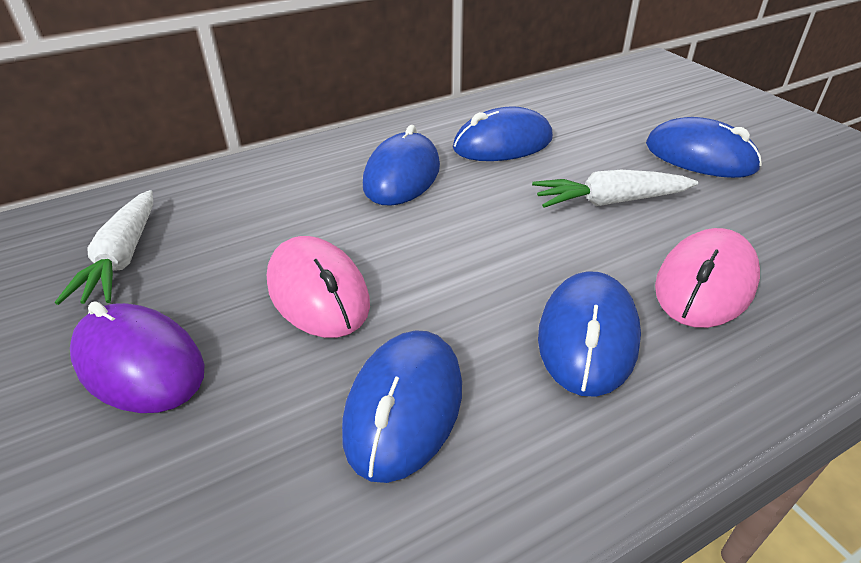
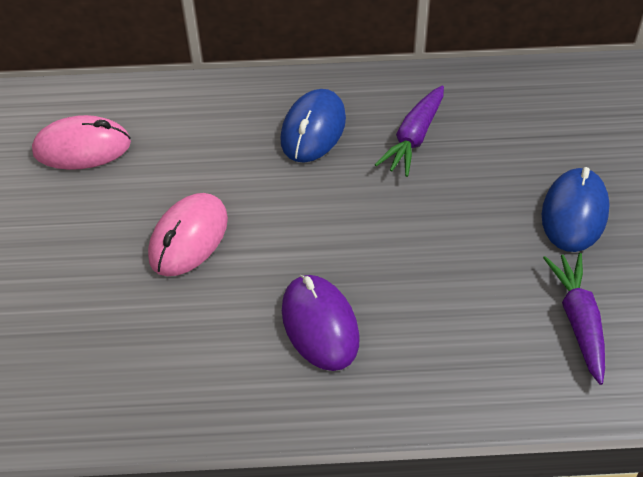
blue mouse: [342,330,462,483] [363,125,440,206] [453,107,553,161] [538,271,641,397] [646,117,762,178] = 5 -> [280,89,346,163] [542,167,610,252] = 2
purple carrot: none = 0 -> [375,86,444,177] [543,253,605,385] = 2
white carrot: [55,190,153,305] [532,170,698,208] = 2 -> none = 0

